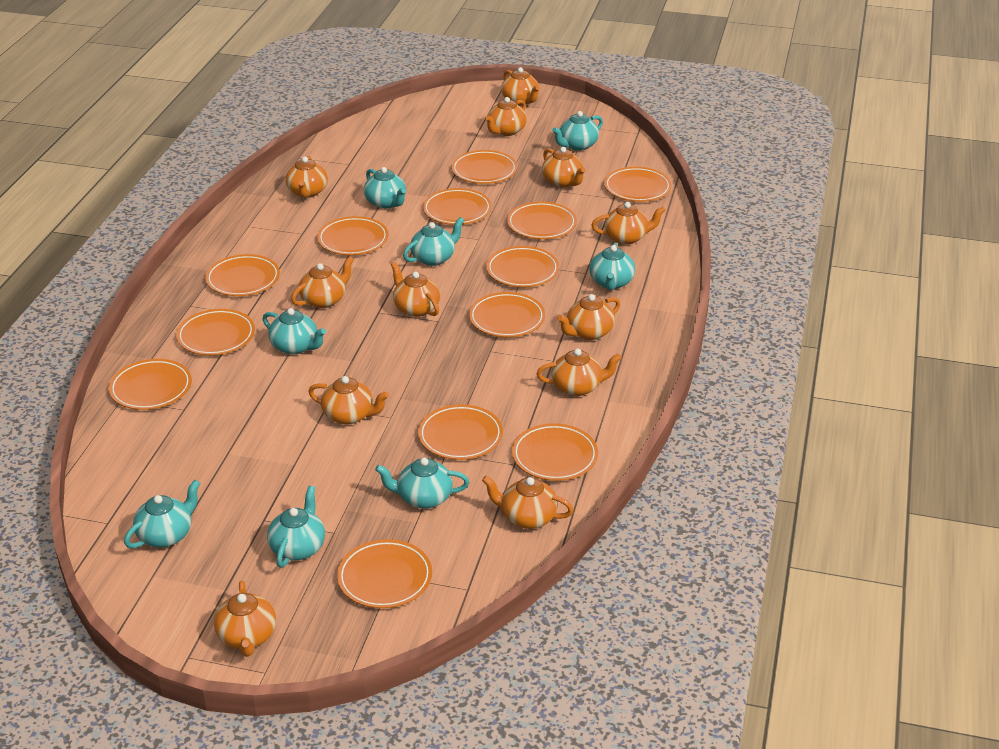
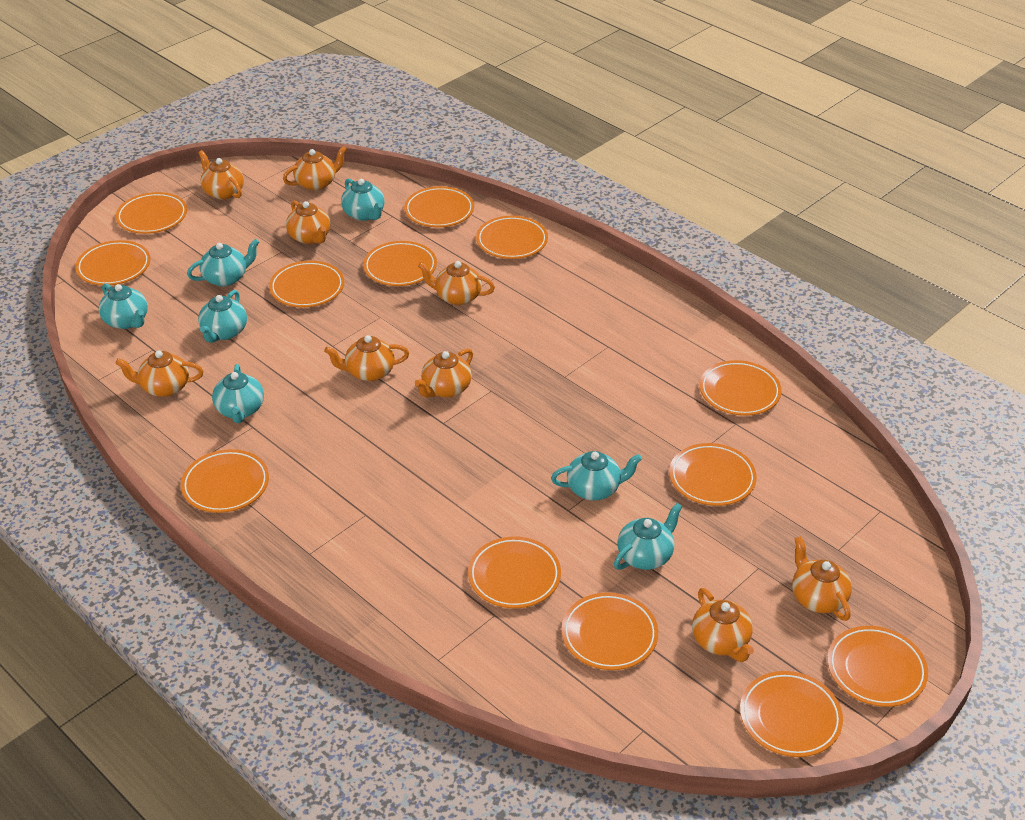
orange teapot: [214,581,276,657] [286,156,328,198] [291,256,354,308] [308,376,389,425] [391,262,440,317] [482,476,573,529] [485,97,527,136] [501,67,540,105] [537,348,622,396] [542,147,586,188] [557,294,620,340] [592,202,665,245] = 12 -> [115,350,204,397] [198,150,244,200] [283,146,347,190] [286,200,331,244] [324,335,409,381] [415,348,473,398] [418,261,495,305] [692,588,754,662] [792,536,852,621] = 9
turquoise teapot: [124,480,200,549] [262,308,326,355] [267,486,325,568] [364,167,406,209] [375,458,469,509] [403,217,464,266] [552,111,603,151] [589,243,635,290] = 8 -> [99,283,148,329] [187,239,259,287] [198,290,247,343] [212,364,264,423] [341,178,385,221] [551,451,642,500] [614,503,683,570] = 7

